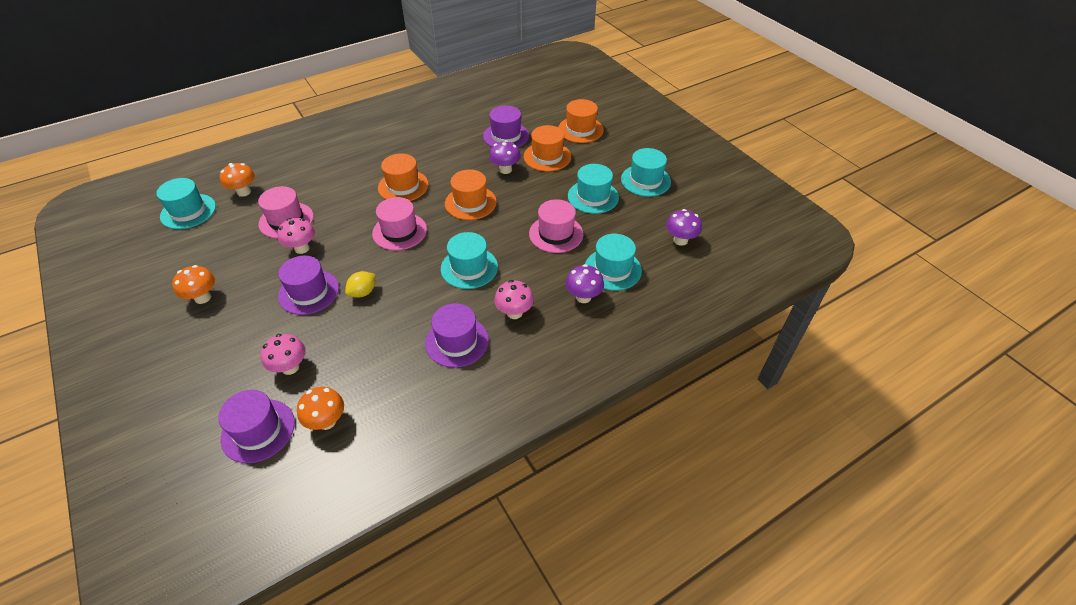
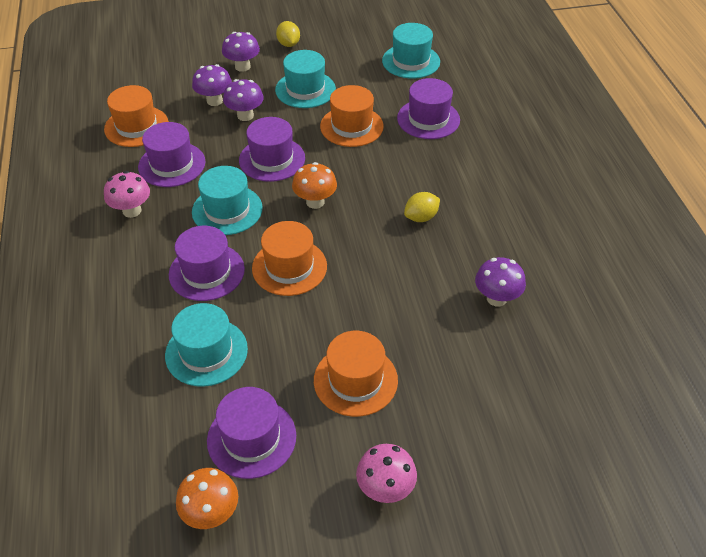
orange mushroom: [172,265,215,304] [220,163,255,197] [297,387,344,430] = 3 -> [176,468,238,529] [292,162,337,209] = 2
pink hat: [258,186,314,239] [372,197,427,251] [529,199,583,253] = 3 -> none = 0
pink mushroom: [261,334,306,375] [277,218,315,254] [494,280,534,319] = 3 -> [104,171,150,218] [356,444,417,503] = 2
purple hat: [218,390,295,463] [278,256,339,315] [425,303,489,368] [483,105,529,147] = 4 -> [138,122,205,187] [169,226,245,301] [207,387,296,479] [239,117,305,182] [397,78,460,139] = 5
purple mushroom: [489,140,521,174] [566,264,604,303] [666,209,702,246] = 3 -> [192,64,232,106] [222,32,260,72] [223,79,264,121] [475,257,526,307] = 4
turquoise hat: [156,178,216,229] [441,232,498,289] [568,164,619,214] [585,234,642,291] [621,148,671,197] = 5 -> [165,303,248,387] [192,166,263,235] [275,50,336,108] [382,23,440,79] = 4
yellow lemon: [345,271,376,298] = 1 -> [276,21,300,47] [404,192,440,222] = 2

